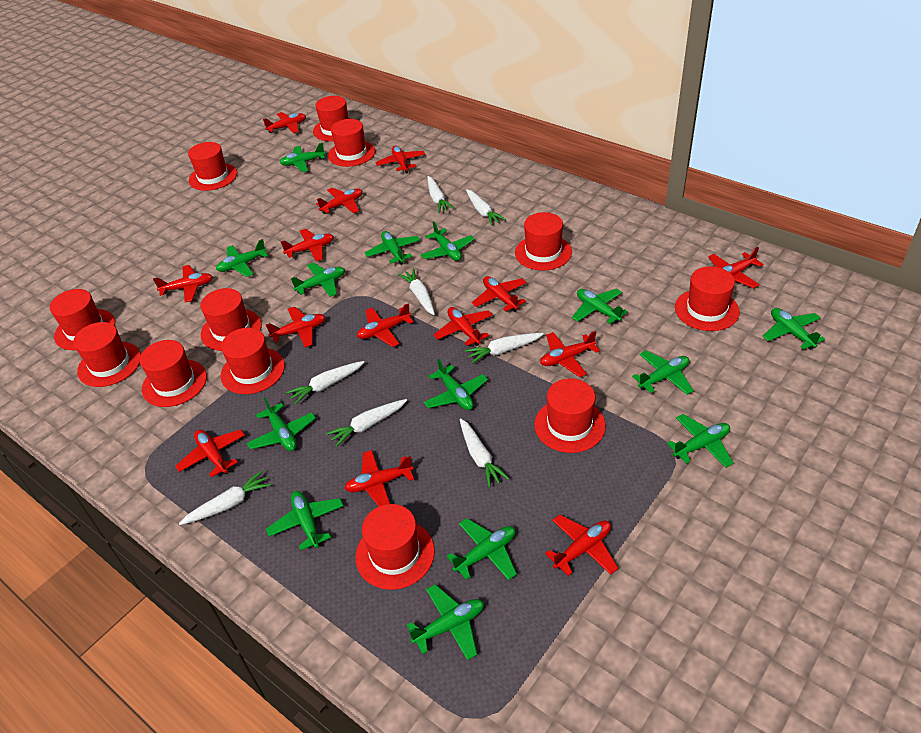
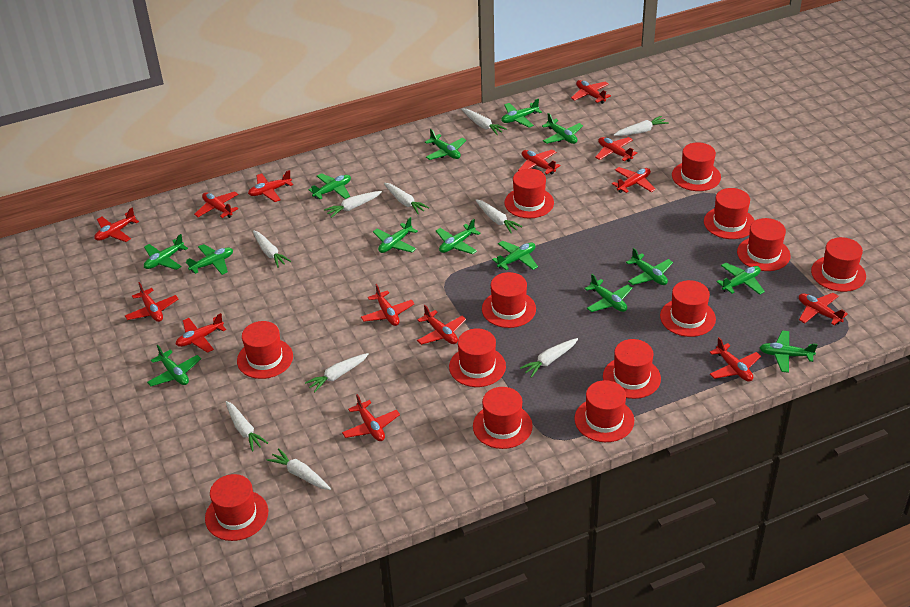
red hat: [50,289,115,350] [73,322,141,387] [140,340,207,407] [188,142,237,191] [200,288,262,351] [221,328,285,394] [313,96,351,141] [328,119,375,167] [355,504,435,590] [515,212,572,270] [534,378,606,453] [675,266,740,331] = 12 -> [205,474,268,541] [237,321,293,379] [449,328,506,387] [473,387,533,449] [482,272,536,328] [504,168,554,218] [574,380,634,442] [603,339,661,399] [660,280,716,337] [672,142,721,191] [704,188,755,239] [737,218,790,271] [811,237,866,292] = 13
white carrot: [179,471,271,525] [286,361,364,405] [326,399,407,447] [398,268,435,315] [428,176,454,213] [460,418,510,488] [465,333,544,363] [466,189,506,226] = 8 -> [226,401,268,452] [253,230,291,268] [266,448,331,490] [305,353,369,393] [324,191,382,218] [384,183,429,214] [461,108,507,135] [476,199,522,233] [520,338,578,378] [614,116,669,136] = 10

